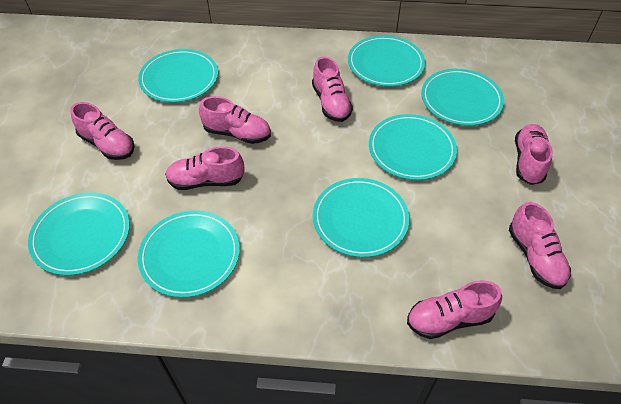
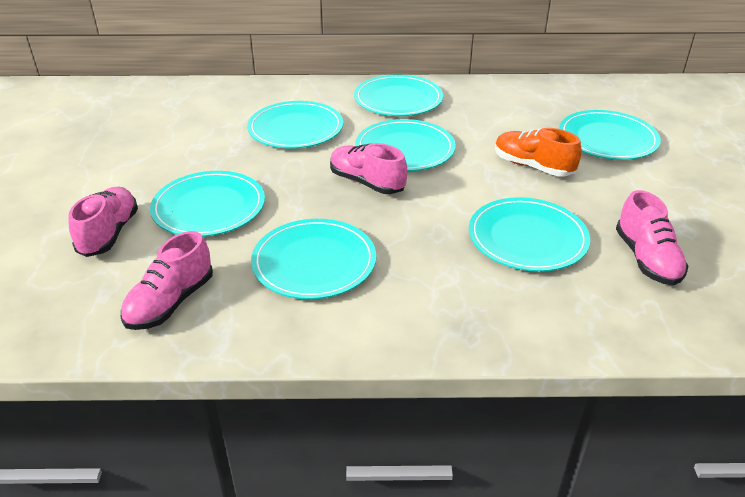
orange shoe: none = 0 -> [495,128,582,177] = 1
pink shoe: [70,102,135,160] [165,147,244,190] [199,96,271,144] [312,56,353,122] [407,280,502,339] [509,202,571,289] [515,124,553,185] = 7 -> [68,187,138,257] [121,231,213,330] [330,143,407,194] [616,190,689,285] = 4

